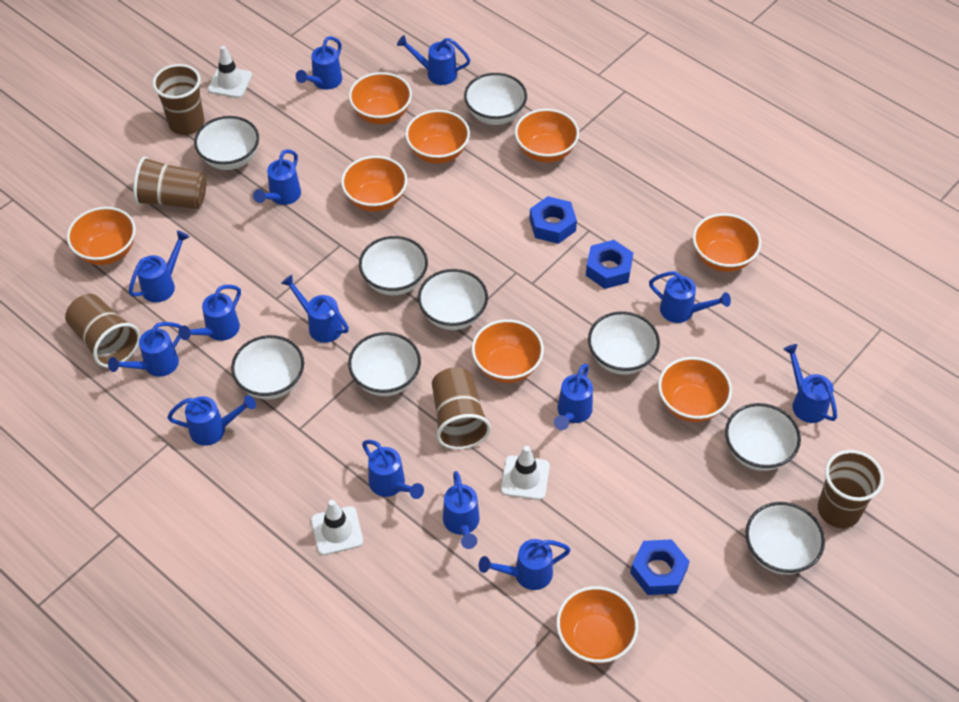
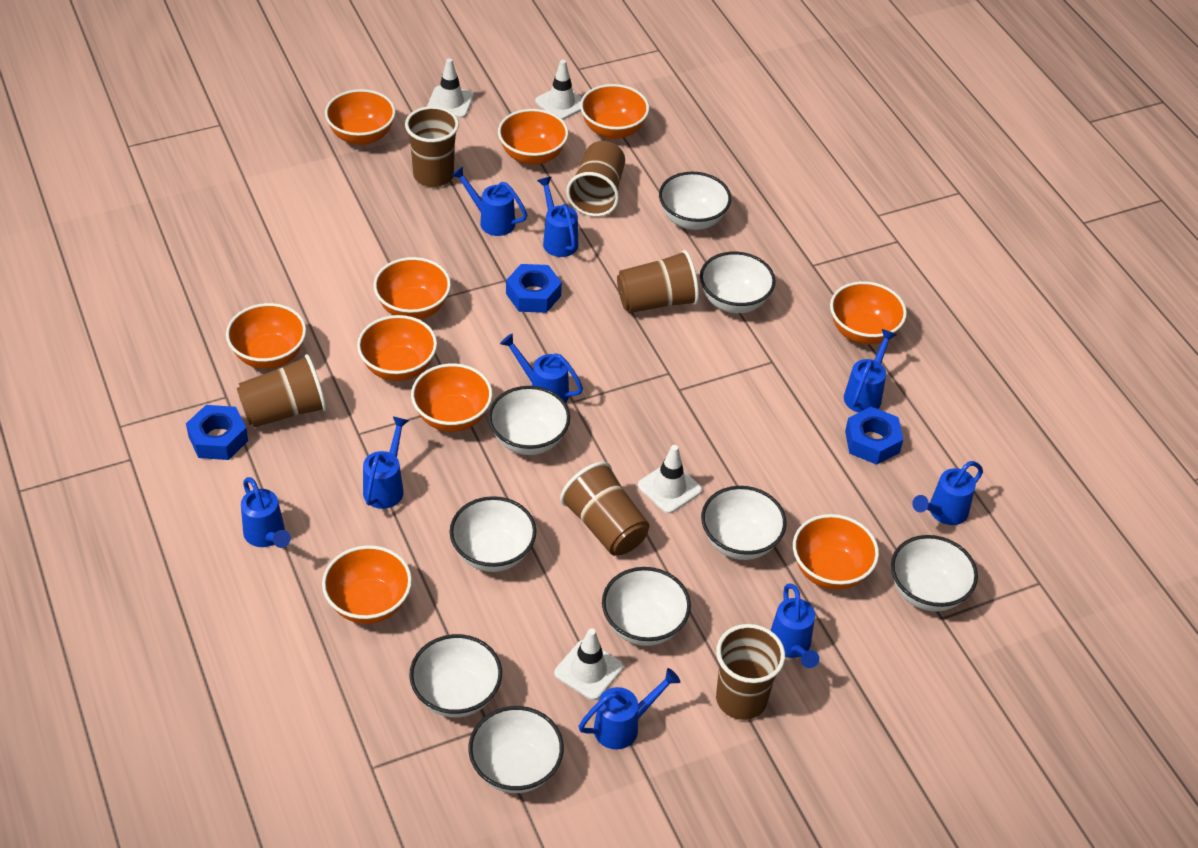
blue watering can: [108,322,181,377] [129,230,190,303] [167,395,256,446] [178,285,241,341] [253,149,301,205] [281,275,349,343] [296,36,342,90] [362,440,424,499] [397,35,470,85] [443,471,480,549] [479,539,571,590] [554,364,593,430] [649,271,731,323] [783,344,837,423] = 14 -> [241,477,291,548] [363,416,409,509] [451,166,527,236] [500,333,583,403] [537,177,578,257] [578,668,680,750] [770,584,819,668] [844,329,897,413] [912,461,983,525] = 9
brown cup: [65,294,140,368] [133,156,206,209] [152,64,205,135] [432,367,491,449] [818,450,884,528] = 5 -> [237,354,327,428] [405,106,459,187] [560,462,649,555] [566,141,625,217] [617,250,699,313] [716,624,785,720] = 6
orange bowl: [67,207,136,265] [341,156,408,212] [349,72,412,124] [405,110,470,164] [472,319,544,383] [515,109,579,163] [556,586,638,664] [658,357,732,422] [693,213,761,272] = 9 -> [226,303,306,369] [322,545,412,624] [325,89,396,145] [357,315,437,381] [374,257,451,319] [411,363,493,432] [498,109,568,165] [580,84,649,139] [793,514,879,590] [830,281,907,344] = 10
white traffic cone: [208,46,252,98] [311,500,363,555] [501,446,550,500] = 3 -> [427,58,474,118] [535,60,582,120] [554,628,623,700] [638,445,702,514] = 4

